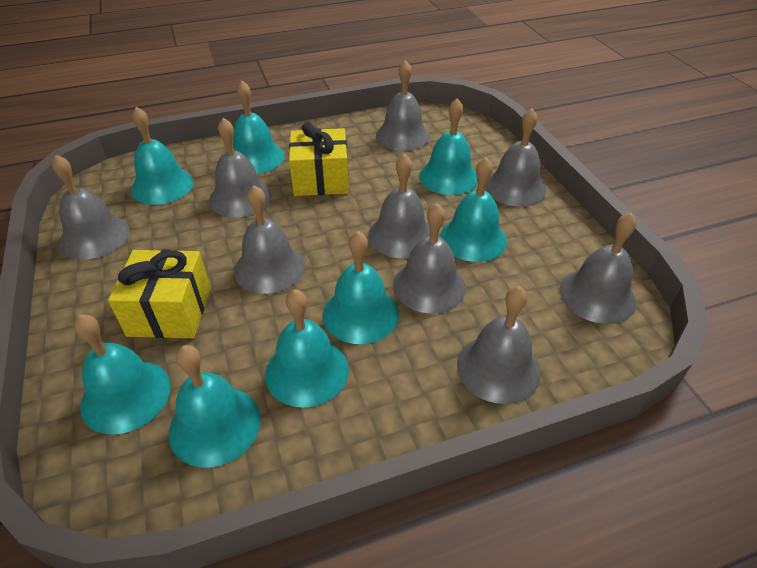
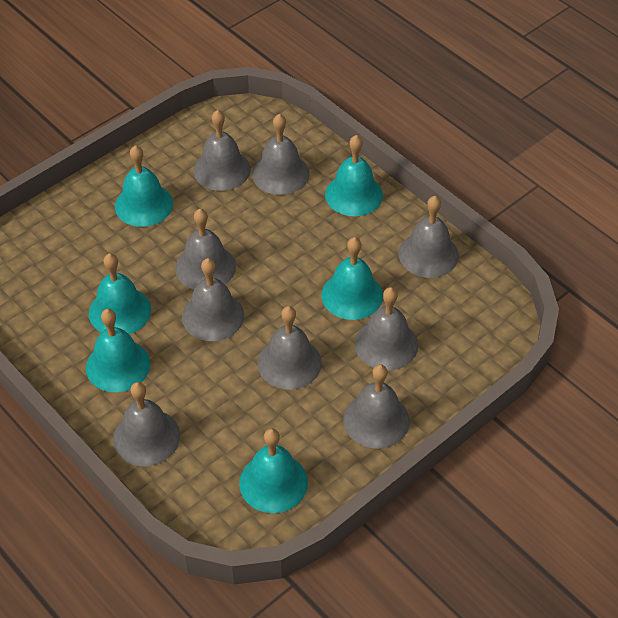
turquoise bell: [74,314,171,434] [131,107,194,205] [169,345,261,468] [233,81,284,174] [265,289,349,408] [323,231,399,344] [419,98,478,195] [440,157,507,262] = 8 -> [86,309,150,392] [89,253,151,334] [115,145,173,227] [239,428,308,513] [321,237,383,320] [325,135,383,216] = 6
yellow gift: [108,249,211,338] [289,122,349,196] = 2 -> none = 0

